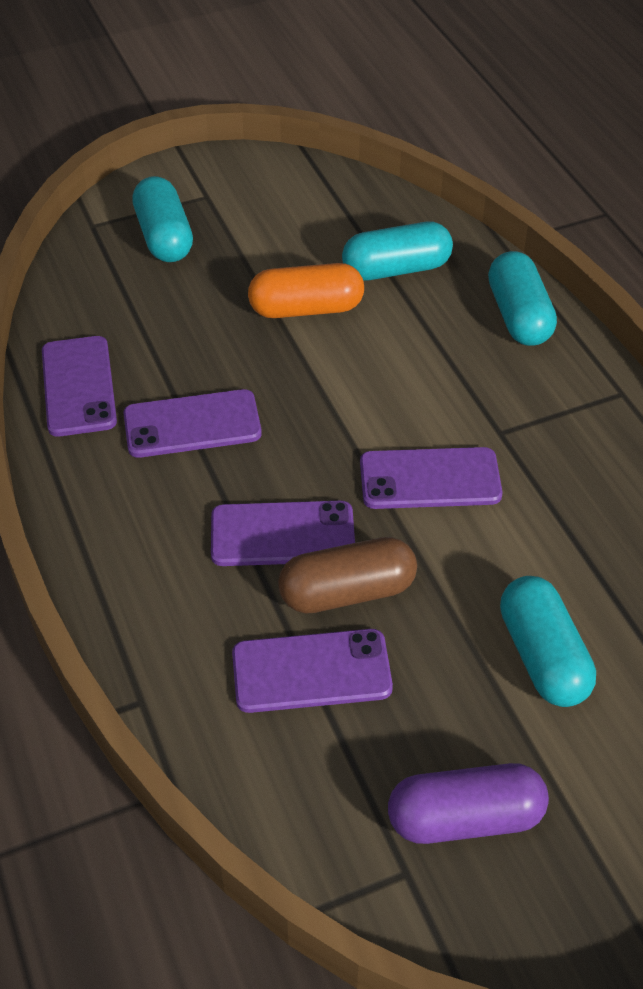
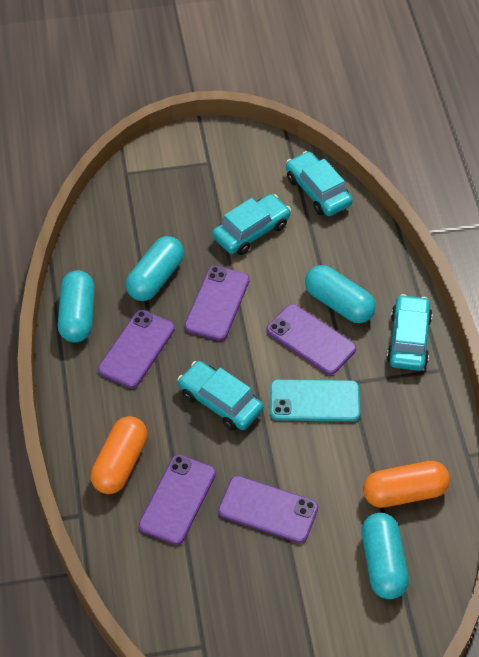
brown capsule: [278,537,417,614] = 1 -> none = 0
orange capsule: [248,263,364,318] = 1 -> [90,416,147,494] [363,461,450,508] = 2
purple capsule: [388,763,549,844] = 1 -> none = 0
turquoise car: none = 0 -> [178,361,264,431] [212,194,291,255] [286,151,353,216] [387,294,432,371] = 4
turquoise phone: none = 0 -> [270,379,360,421] = 1

